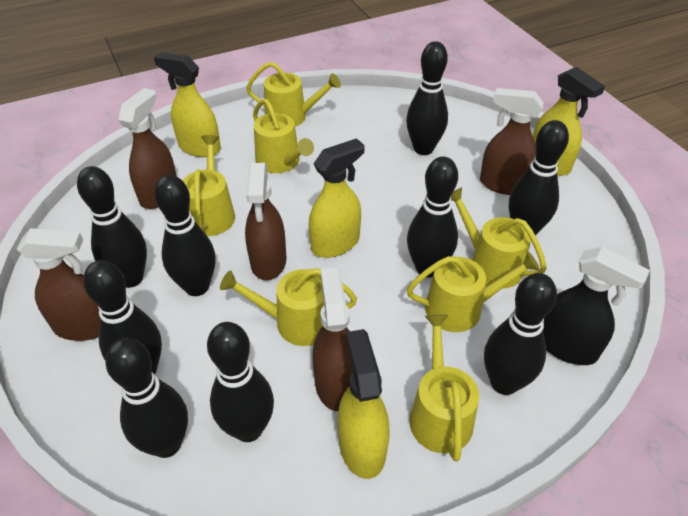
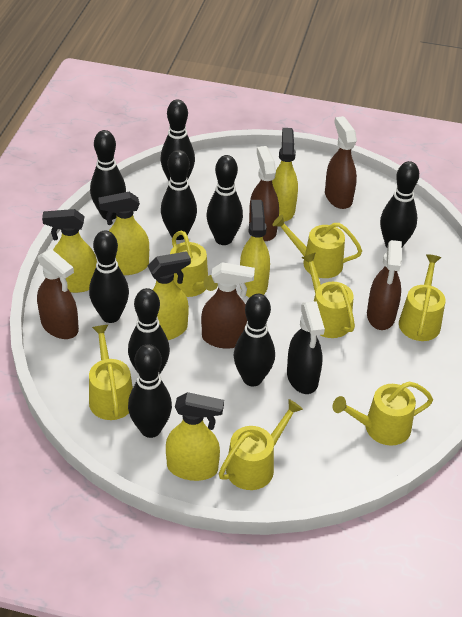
yellow spray bottle: [154,52,221,157] [309,138,365,258] [338,329,390,479] [533,67,605,176] = 4 -> [42,209,97,293] [98,192,149,275] [148,251,191,340] [166,392,224,481] [240,200,270,298] [272,128,298,222] = 6

